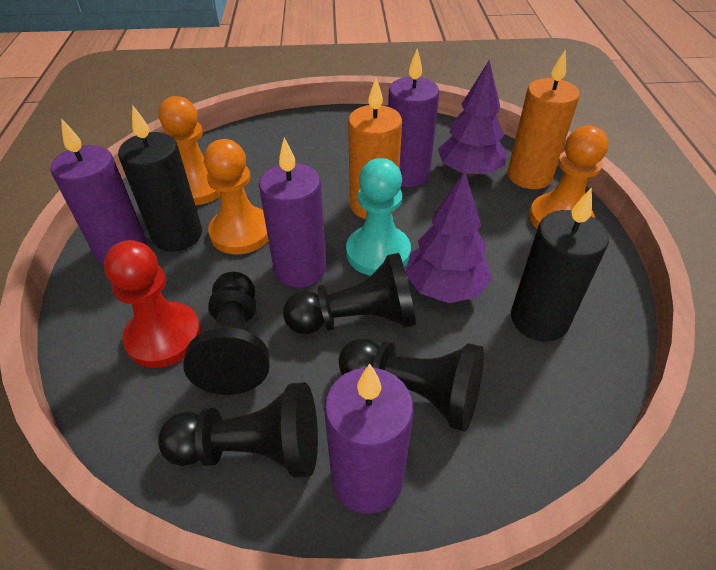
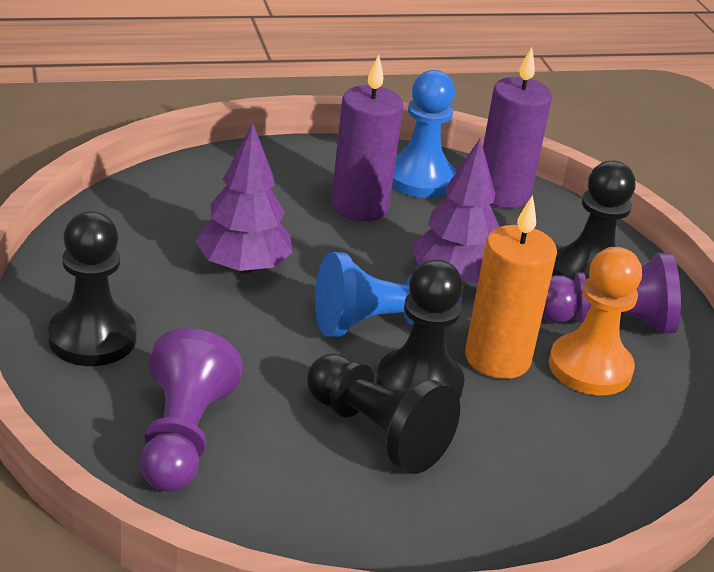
black candle: [118,106,202,252] [511,187,609,342] = 2 -> none = 0
blue pawn: none = 0 -> [315,252,462,337] [392,70,456,198] = 2
orange candle: [348,78,402,219] [508,50,580,189] = 2 -> [465,195,557,379] = 1
orange pawn: [159,96,220,205] [204,139,268,254] [529,126,608,229] = 3 -> [549,247,642,395] = 1
purple candle: [51,119,147,264] [259,138,327,287] [324,364,414,514] [388,48,439,187] = 4 -> [331,55,403,221] [483,47,552,208] = 2
purple pawn: none = 0 -> [140,328,243,492] [542,252,681,334] = 2
red pawn: [104,240,201,368] = 1 -> none = 0
turquoise pawn: [346,158,411,276] = 1 -> none = 0

